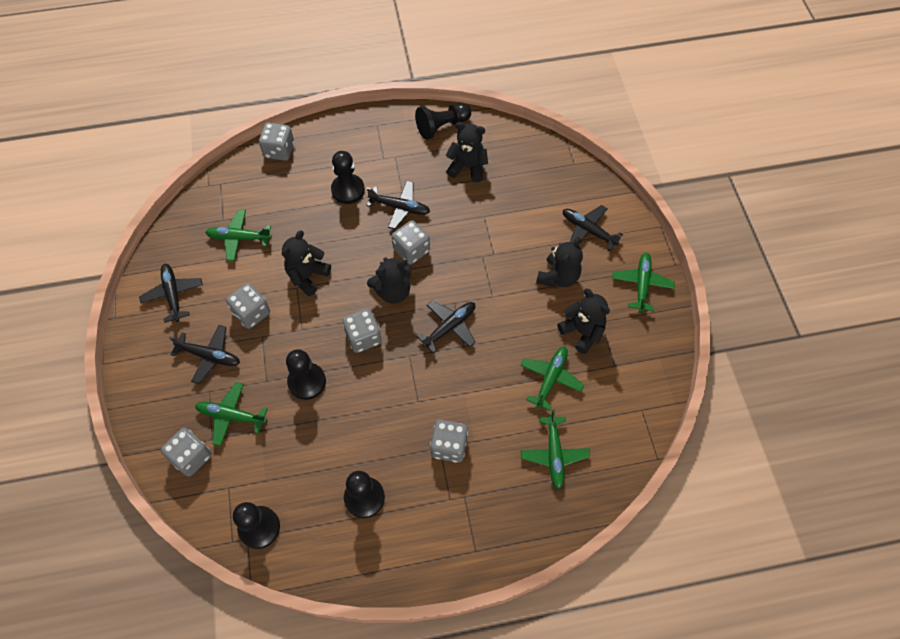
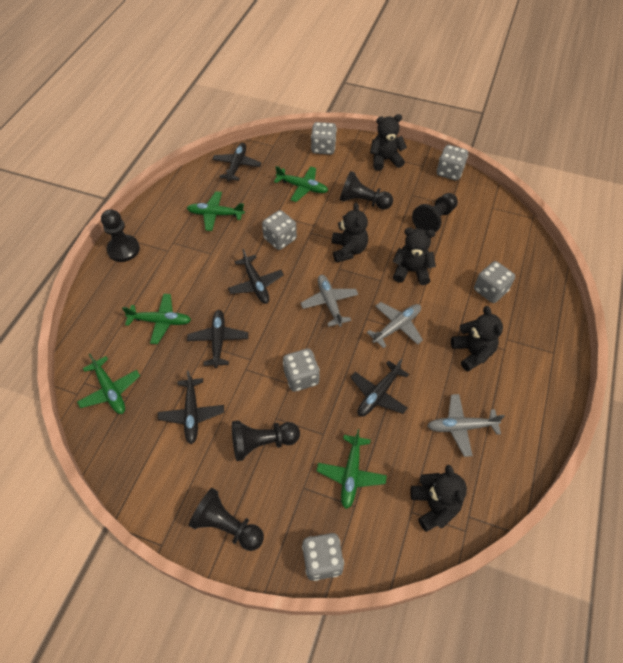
grey plane: none = 0 -> [301,275,358,327] [367,302,423,348] [427,394,505,457] = 3

